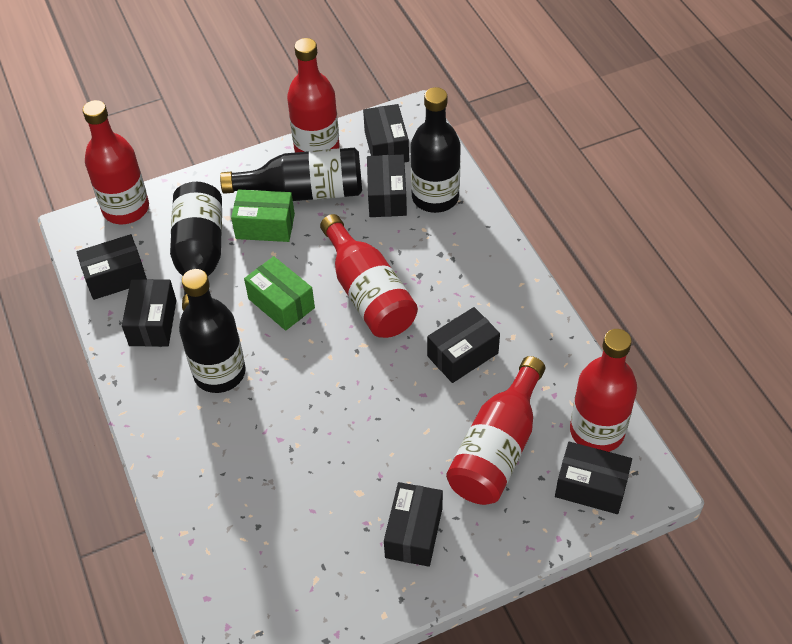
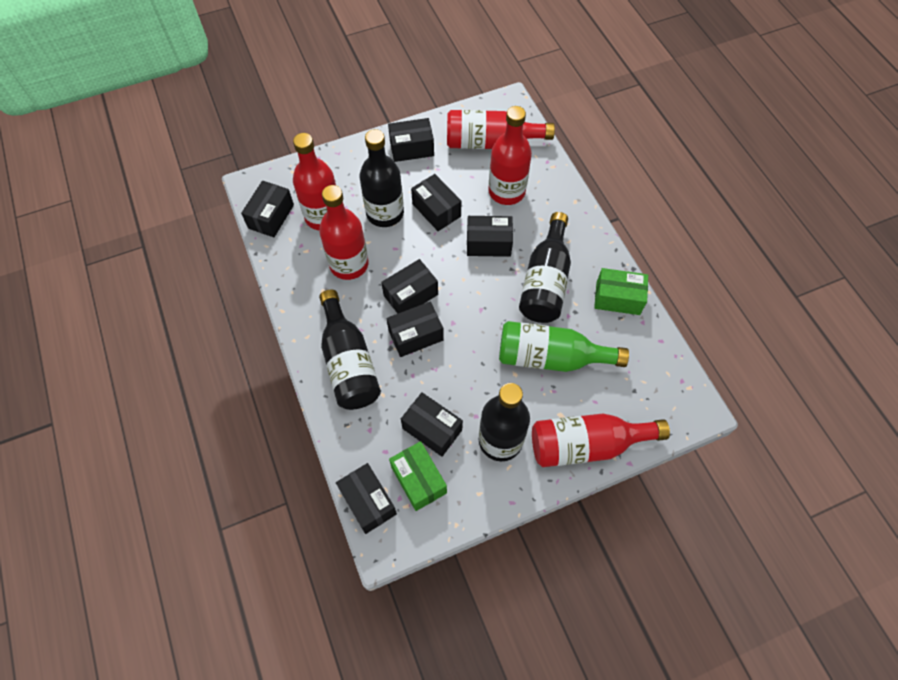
black box: [77,234,147,300] [122,279,177,347] [363,104,409,163] [367,155,407,217] [384,482,443,567] [427,307,500,383] [555,441,632,514] = 7 -> [241,181,294,237] [336,463,397,534] [381,259,438,314] [386,302,444,357] [388,118,434,162] [401,392,463,457] [411,174,462,231] [467,216,513,257] = 8
green bottle: none = 0 -> [499,321,629,372] = 1

